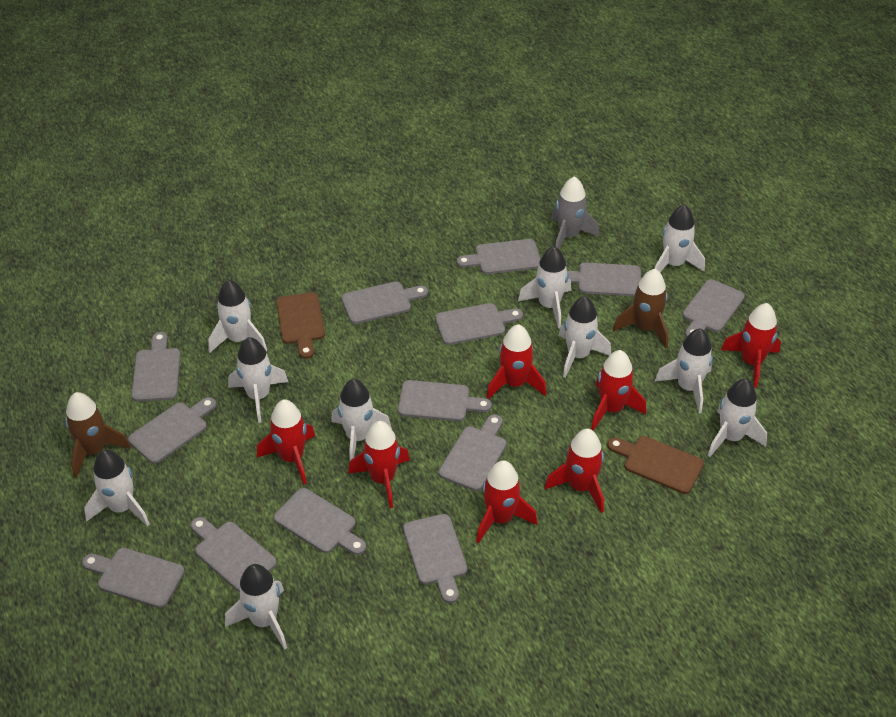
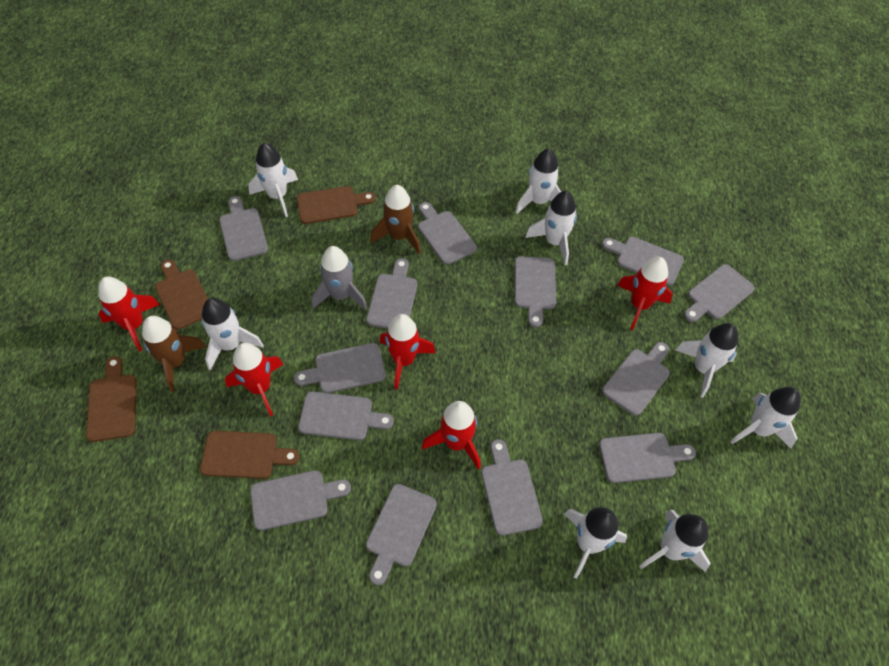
brown cutting board: [276,292,325,359] [607,436,704,494] = 2 -> [86,356,137,442] [155,260,208,330] [200,431,300,479] [297,186,376,224] = 4
red rocket: [257,399,315,484] [348,421,410,508] [476,460,537,543] [486,324,546,399] [545,429,604,513] [591,350,646,431] [721,303,781,388] = 7 -> [98,277,160,352] [225,343,283,416] [380,314,436,390] [422,401,481,470] [617,257,673,330] = 5
white rocket: [84,450,150,527] [208,280,267,353] [225,564,287,650] [228,337,288,423] [331,379,392,460] [518,246,571,329] [558,296,611,378] [655,204,705,272] [655,328,713,414] [707,379,767,457] = 10 -> [202,298,264,370] [248,143,298,217] [515,149,561,214] [525,191,577,265] [564,507,627,579] [639,510,710,572] [675,323,738,398] [730,387,801,448] = 8

